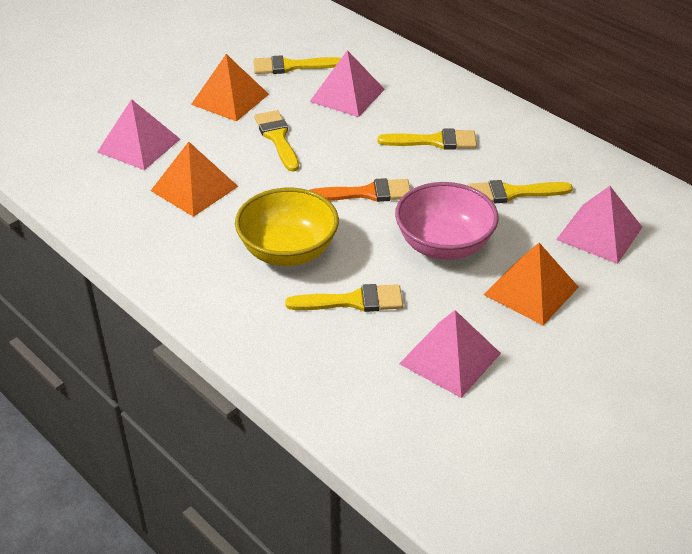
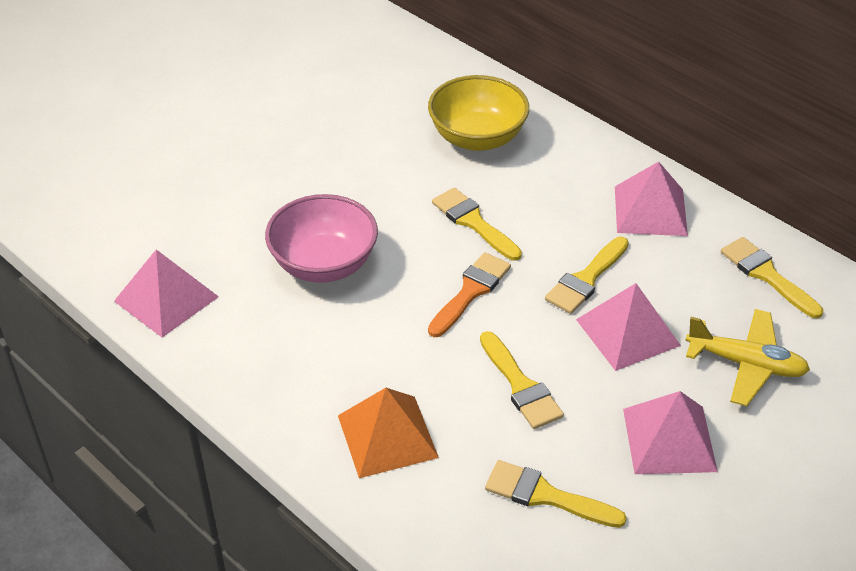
orange pyramid: [151,142,239,217] [191,54,269,122] [483,243,579,326] = 3 -> [338,388,439,478] = 1
yellow plane: none = 0 -> [686,309,810,406] = 1

